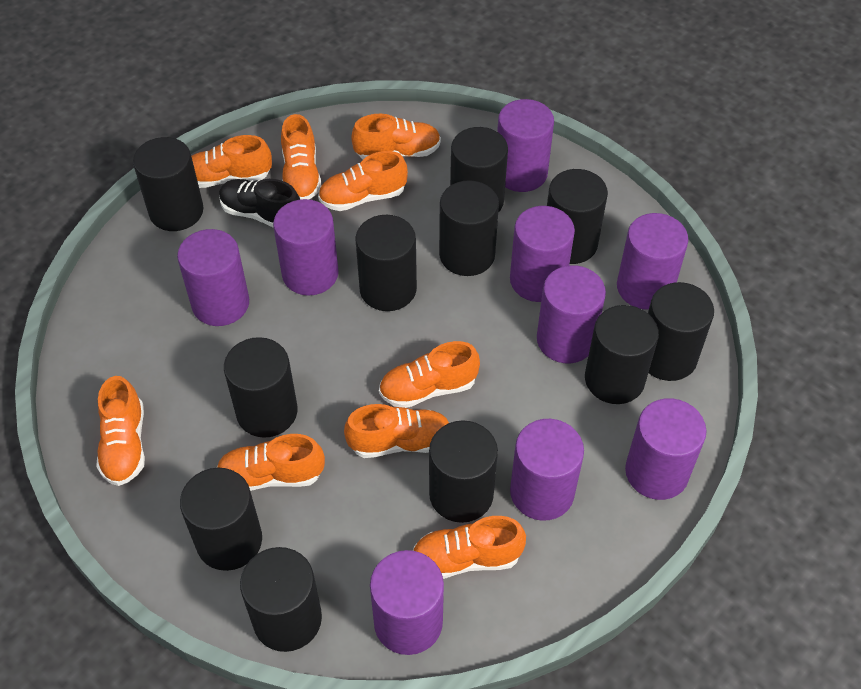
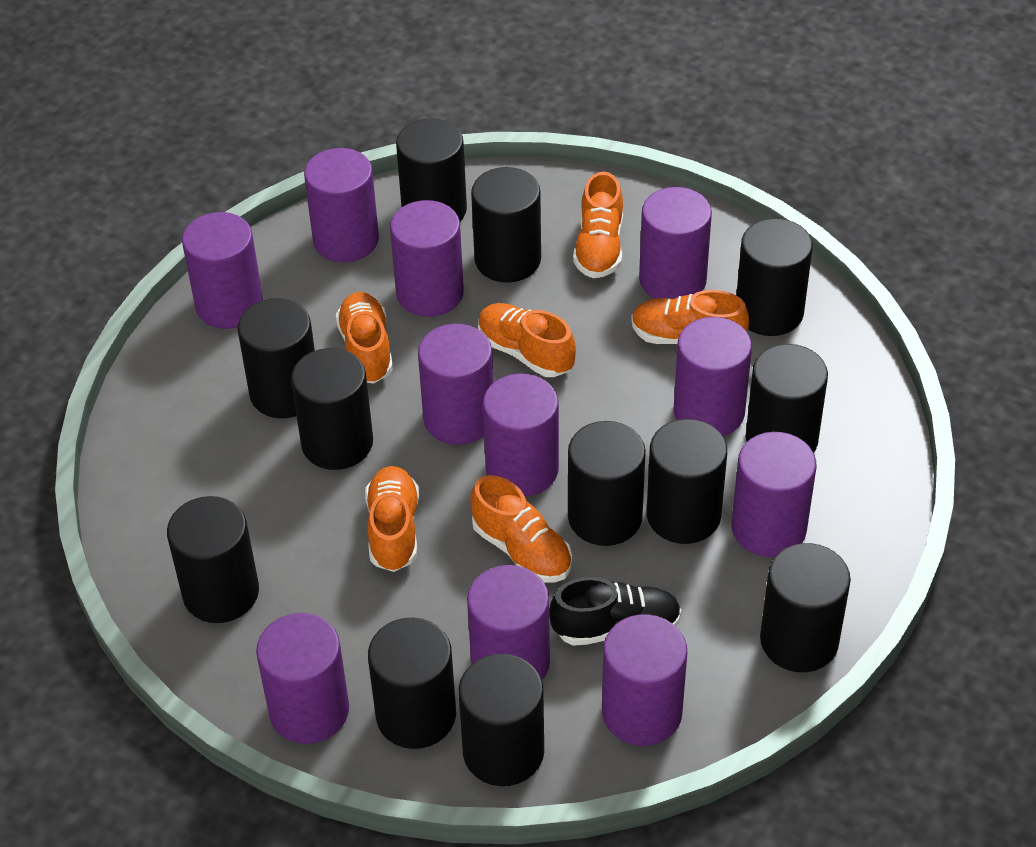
black cylinder: [133,137,203,231] [180,468,262,571] [224,337,298,438] [240,547,322,652] [355,215,417,311] [429,420,498,523] [439,180,499,276] [450,127,508,212] [547,169,608,264] [585,305,659,404] [648,282,714,381] = 11 -> [167,496,259,623] [237,298,315,418] [291,348,373,470] [368,617,456,749] [396,118,467,221] [458,654,544,786] [471,167,541,283] [568,421,646,546] [647,419,727,544] [736,218,813,336] [746,344,828,453] [760,543,851,672] = 12
orange shoe: [96,376,145,486] [191,135,272,188] [217,434,325,491] [281,114,321,200] [318,151,408,211] [344,404,449,458] [351,114,441,159] [379,341,480,408] [413,516,526,579] = 9 -> [336,292,393,384] [365,466,419,572] [470,475,572,582] [478,303,576,377] [573,172,623,278] [631,290,749,344] = 6
purple cylinder: [177,229,249,326] [273,199,339,296] [370,550,444,655] [497,99,554,192] [510,206,575,302] [510,419,584,521] [537,265,606,363] [617,213,688,310] [625,398,707,500] = 9 -> [182,212,263,329] [256,613,349,744] [304,148,379,262] [390,200,464,317] [418,324,494,445] [467,565,550,680] [483,373,559,496] [602,614,687,746] [639,187,712,299] [673,317,752,436] [732,432,816,557] = 11

